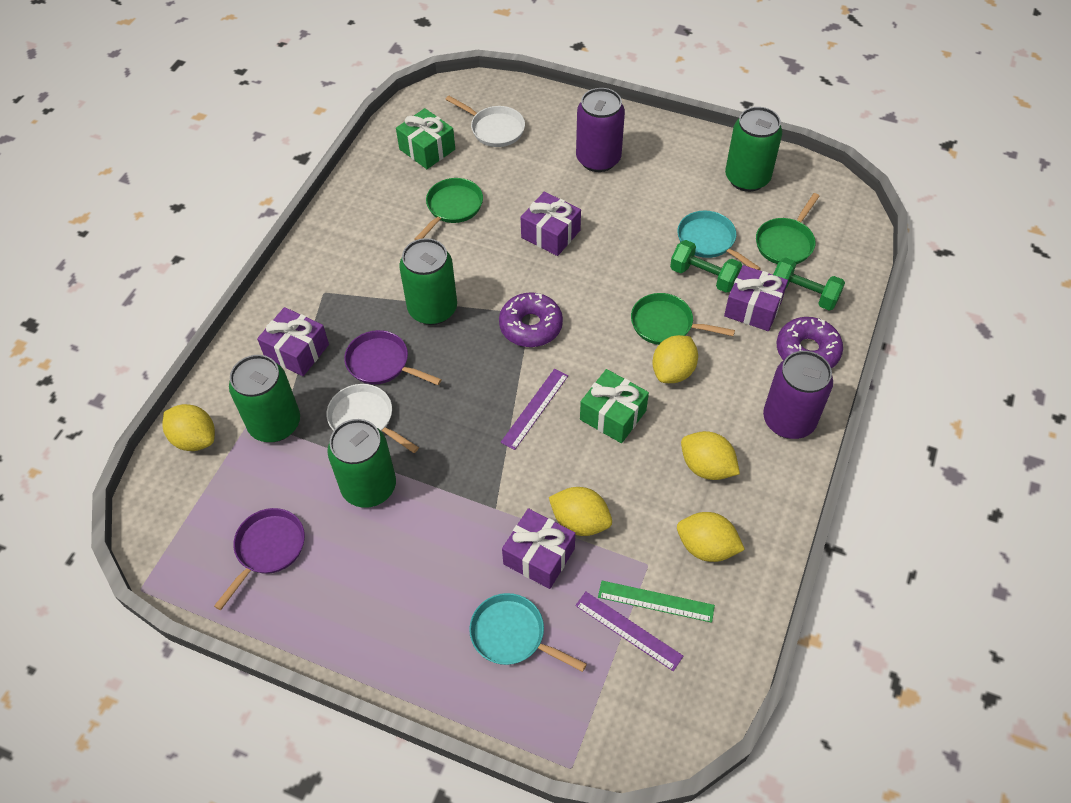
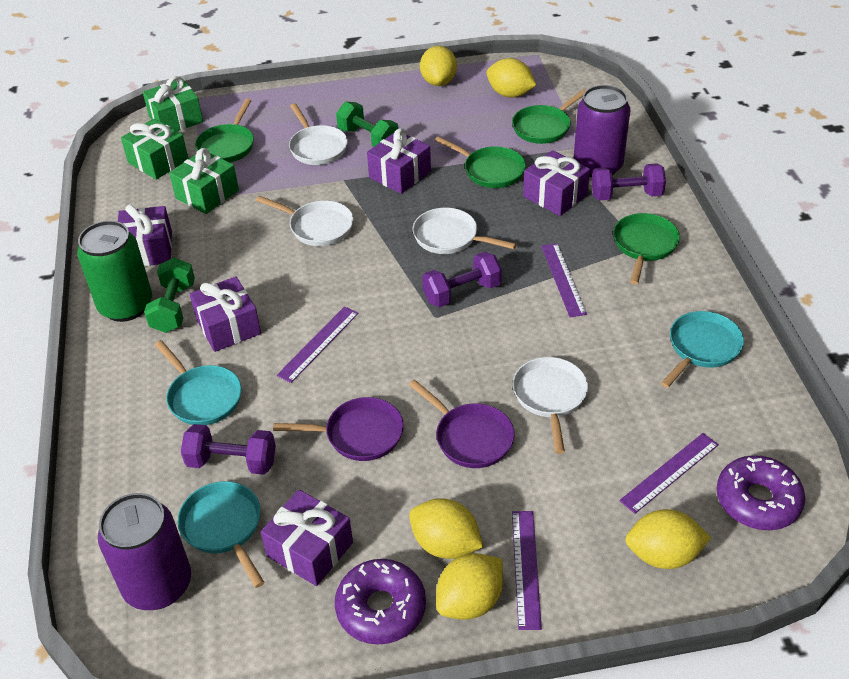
green can: [229,355,300,442] [327,419,396,508] [399,238,457,325] [725,107,782,192] = 4 -> [77,221,152,322] = 1
green gift: [396,108,455,169] [580,369,649,443] = 2 -> [121,118,188,180] [143,76,203,131] [169,148,239,214] = 3
green pan: [414,178,483,240] [631,293,735,345] [756,193,819,264] = 3 -> [195,99,254,162] [435,136,526,188] [512,89,586,144] [613,213,680,285] = 4
green ruler: [598,581,715,623] = 1 -> none = 0
purple dumbbell: none = 0 -> [181,424,276,475] [422,252,502,307] [591,163,666,201] = 3
purple gift: [257,307,329,376] [502,508,575,589] [521,191,581,256] [724,265,788,331] = 4 -> [118,204,172,266] [190,276,261,352] [261,489,353,586] [367,128,431,194] [523,150,590,216] = 5
purple ruler: [501,369,568,450] [575,592,683,671] = 2 -> [277,306,358,383] [512,511,542,630] [541,243,587,317] [619,433,719,514] = 4
turquoise pan: [469,593,587,672] [677,211,761,270] = 2 -> [155,340,242,425] [178,481,265,588] [661,311,744,388] = 3
white pan: [326,384,419,453] [445,96,525,147] = 2 -> [256,196,354,246] [289,103,348,165] [413,208,517,254] [513,357,588,454] = 4

